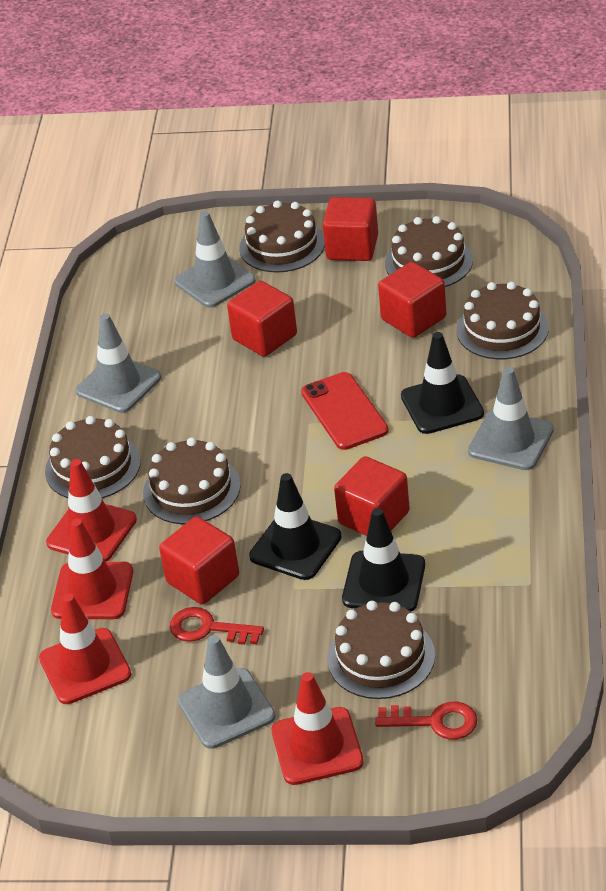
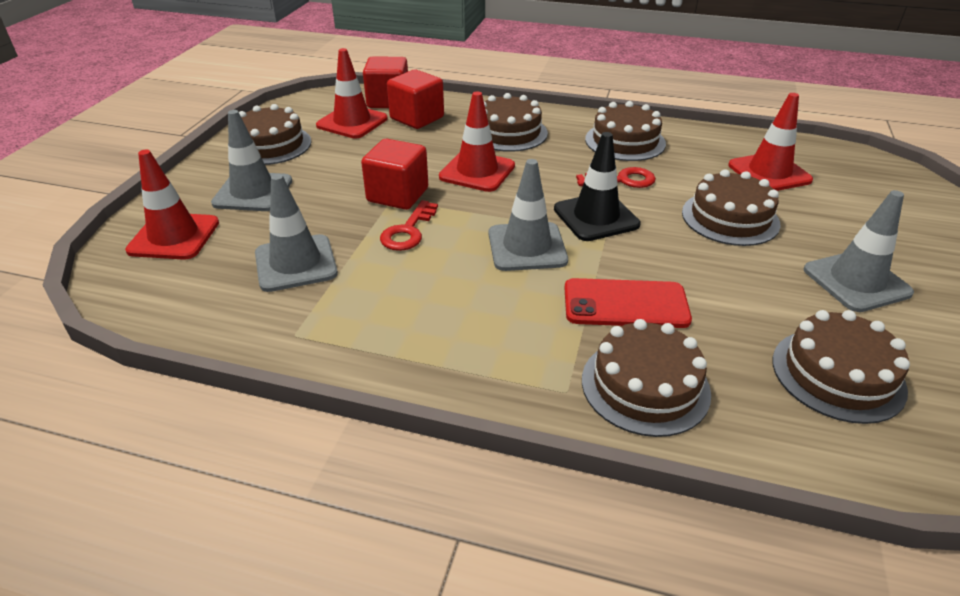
black traffic cone: [249,473,342,580] [342,508,425,611] [401,332,484,434] = 3 -> [554,132,641,241] = 1
red cube: [159,516,239,604] [227,281,297,357] [323,197,378,261] [334,456,410,536] [378,262,446,338] = 5 -> [361,139,428,210] [363,56,408,108] [387,70,444,129] = 3

